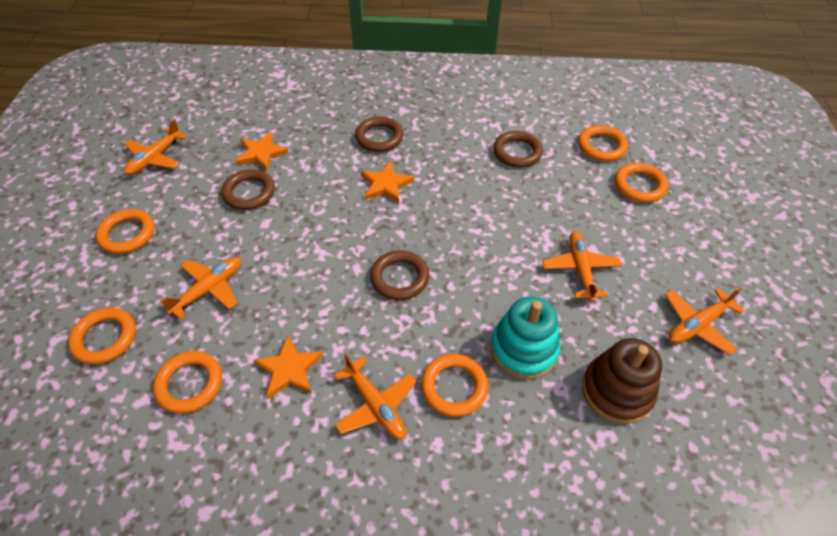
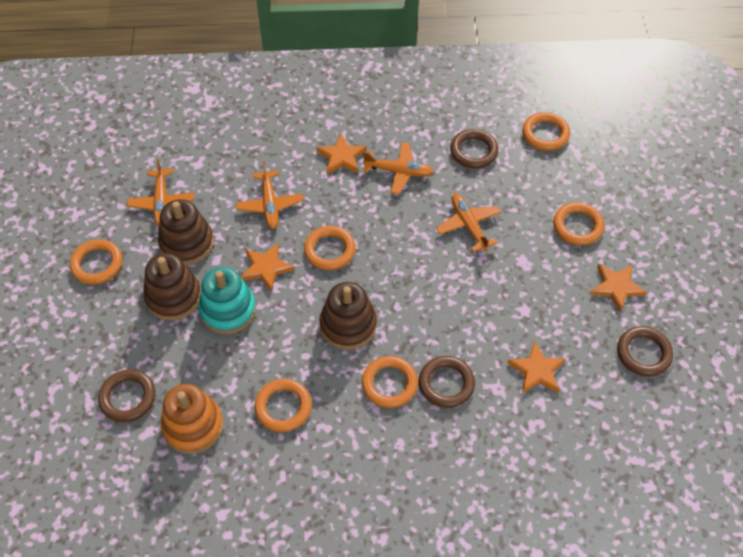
brown stacking toy: [582,338,662,424] = 1 -> [143,253,201,321] [158,199,214,265] [319,282,377,350] = 3
orange plane: [124,119,187,175] [161,257,241,320] [334,354,417,440] [542,232,622,302] [665,287,745,355] = 5 -> [127,159,194,226] [236,161,303,229] [363,142,434,194] [436,193,501,252] = 4
orange stacking toy: none = 0 -> [161,384,223,454] = 1
orange star: [236,132,289,171] [254,335,324,399] [361,161,414,203] = 3 -> [241,243,295,292] [316,133,367,174] [507,341,566,393] [590,264,647,312] = 4

